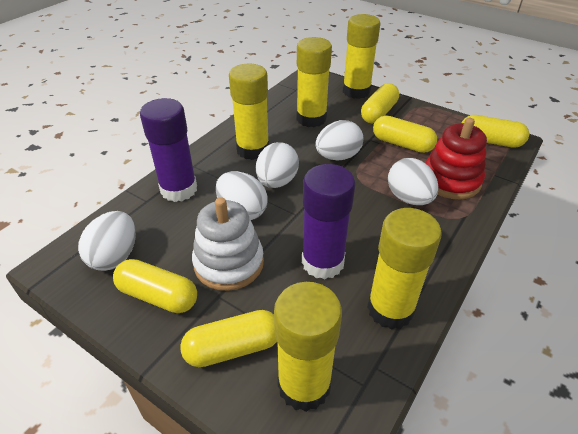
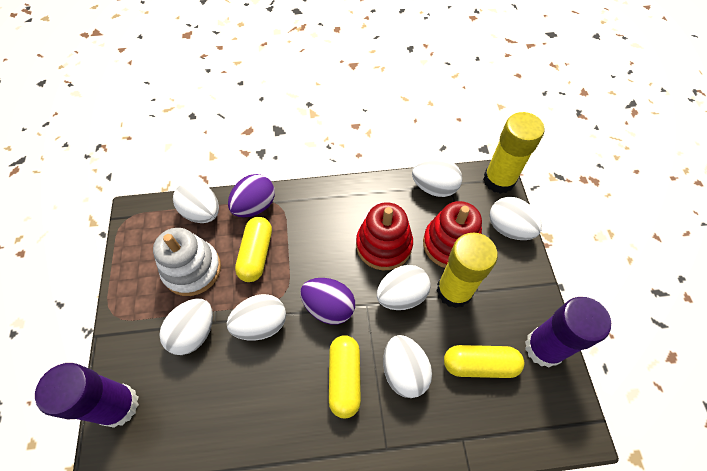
purple egg: none = 0 -> [228,174,275,217] [300,278,355,325] = 2
red stacking toy: [425,118,487,199] = 1 -> [356,202,413,270] [423,201,482,268] = 2
white egg: [78,211,136,271] [216,171,268,220] [256,142,299,188] [315,120,363,160] [388,158,439,205] = 5 -> [159,299,213,355] [173,181,219,223] [227,294,286,341] [377,265,431,310] [383,335,432,398] [412,158,462,197] [490,197,542,240] = 7
yellow capsule: [113,259,197,313] [180,310,277,367] [361,83,399,123] [373,116,437,153] [462,115,529,148] = 5 -> [235,217,272,282] [329,335,361,419] [444,345,524,378] = 3
yellow glue stick: [229,63,269,160] [274,282,342,412] [297,37,332,127] [343,14,380,99] [367,208,441,330] = 5 -> [436,233,498,308] [483,112,544,194] = 2

